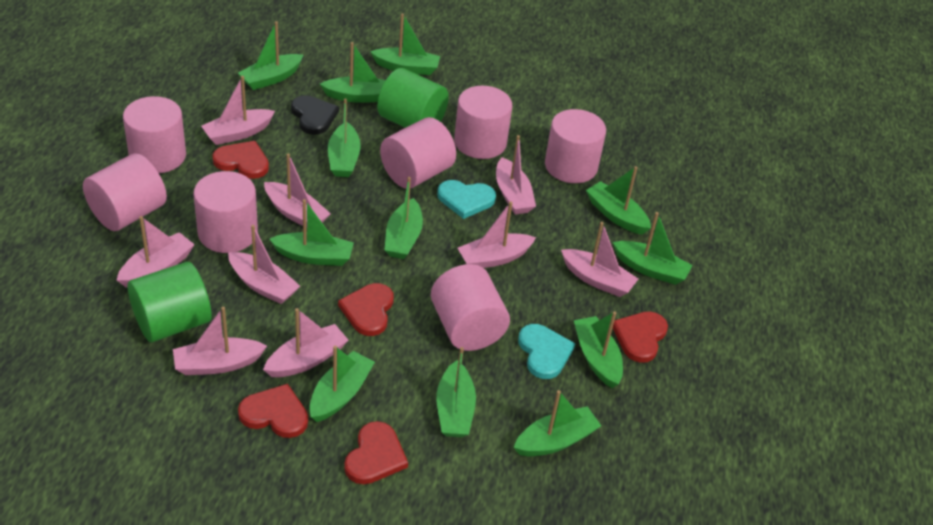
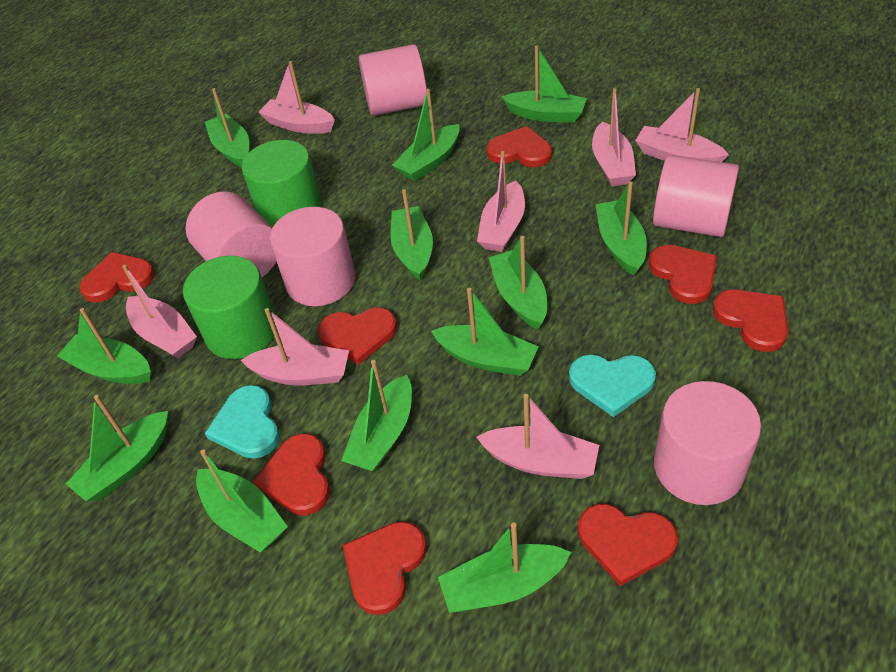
black heart: [291,95,339,135] = 1 -> none = 0
pink boat: [117,216,195,287] [173,307,267,375] [201,76,275,145] [228,225,300,304] [263,308,349,377] [264,153,331,228] [458,202,536,268] [496,135,536,215] [561,222,638,297] = 9 -> [122,265,197,358] [241,308,349,385] [258,61,335,134] [477,151,525,252] [477,394,599,479] [592,88,636,186] [635,88,729,162] = 7
pink cylinder: [83,153,167,231] [123,96,186,173] [193,171,258,253] [380,117,456,189] [431,264,510,351] [454,86,512,159] [545,109,606,183] = 7 -> [186,191,276,277] [270,207,355,306] [359,44,427,116] [653,155,739,237] [654,381,761,505] = 5
red heart: [212,141,269,179] [238,384,308,438] [338,283,394,336] [344,421,408,484] [613,311,668,363] = 5 -> [79,252,155,302] [253,433,330,515] [318,307,397,365] [343,521,427,615] [486,126,552,167] [578,504,678,586] [649,245,717,304] [712,290,788,352] = 8

